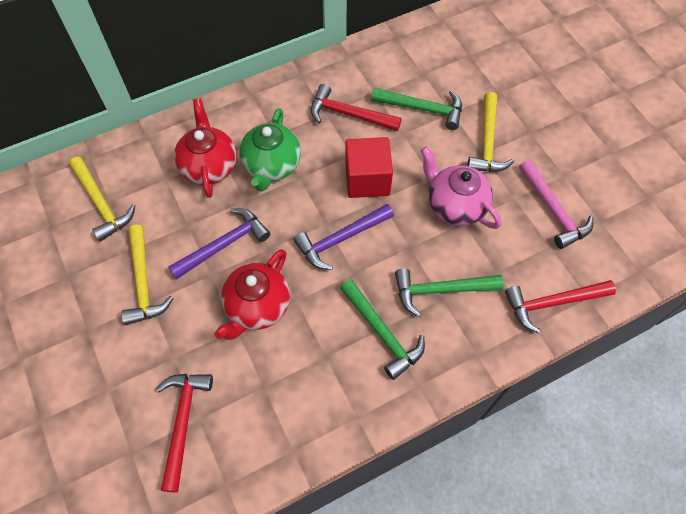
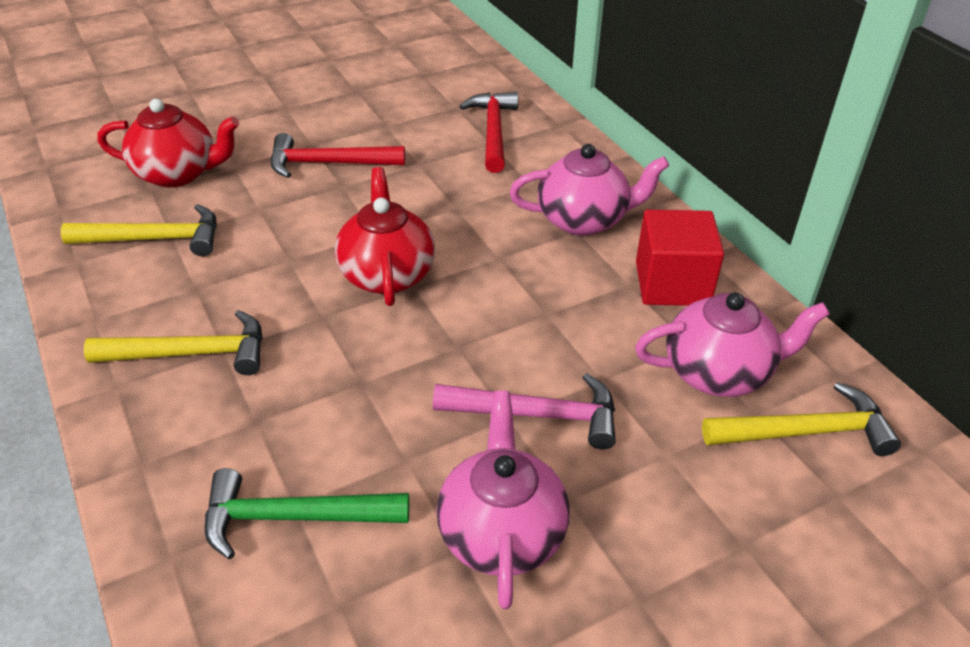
green hammer: [340,279,425,380] [371,88,462,130] [395,268,504,317] = 3 -> [205,468,409,559] = 1
green teapot: [239,108,301,191] = 1 -> none = 0
pink teapot: [420,146,502,229] = 1 -> [436,391,570,609] [509,144,670,236] [635,292,830,397] = 3
purple hammer: [168,208,270,280] [294,204,394,270] = 2 -> none = 0
red hammer: [156,374,213,492] [311,84,402,131] [505,280,616,333] = 3 -> [271,133,405,178] [459,92,518,173] = 2

